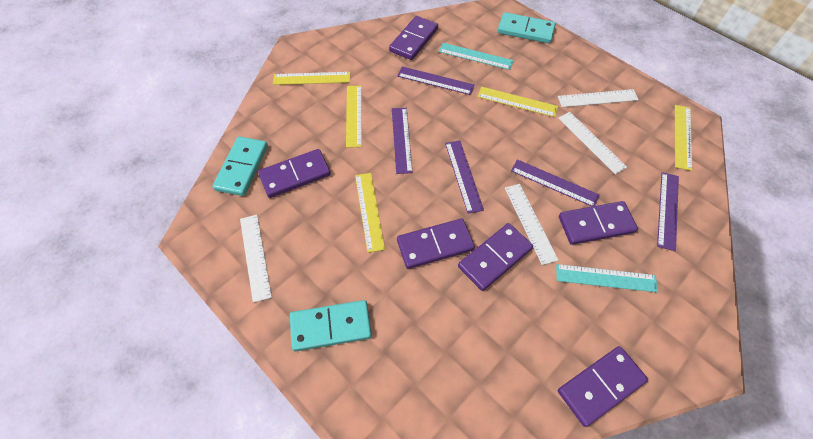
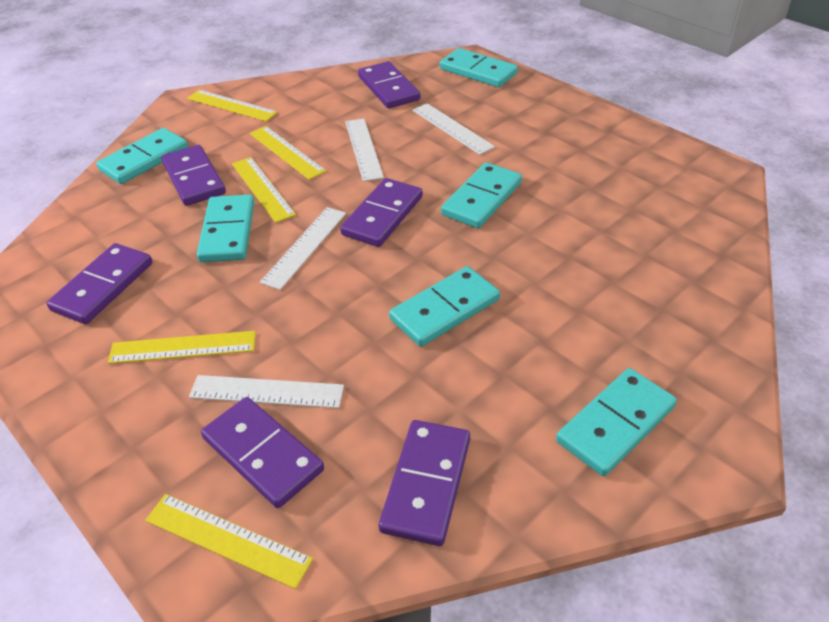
purple ruler: [392,108,413,174] [397,67,475,95] [445,141,484,214] [511,159,600,206] [657,172,679,251] = 5 -> none = 0
turquoise domino: [213,136,268,196] [290,300,372,351] [498,12,556,43] = 3 -> [96,128,188,184] [197,194,254,262] [389,266,500,347] [440,48,518,87] [441,163,522,228] [556,368,677,476] = 6
turquoise ruler: [439,43,514,70] [556,264,658,292] = 2 -> none = 0

